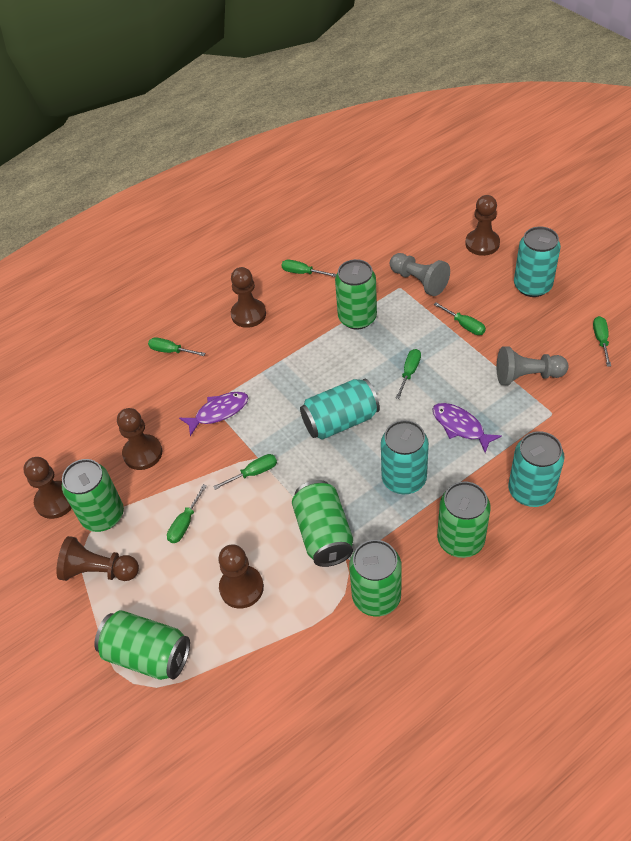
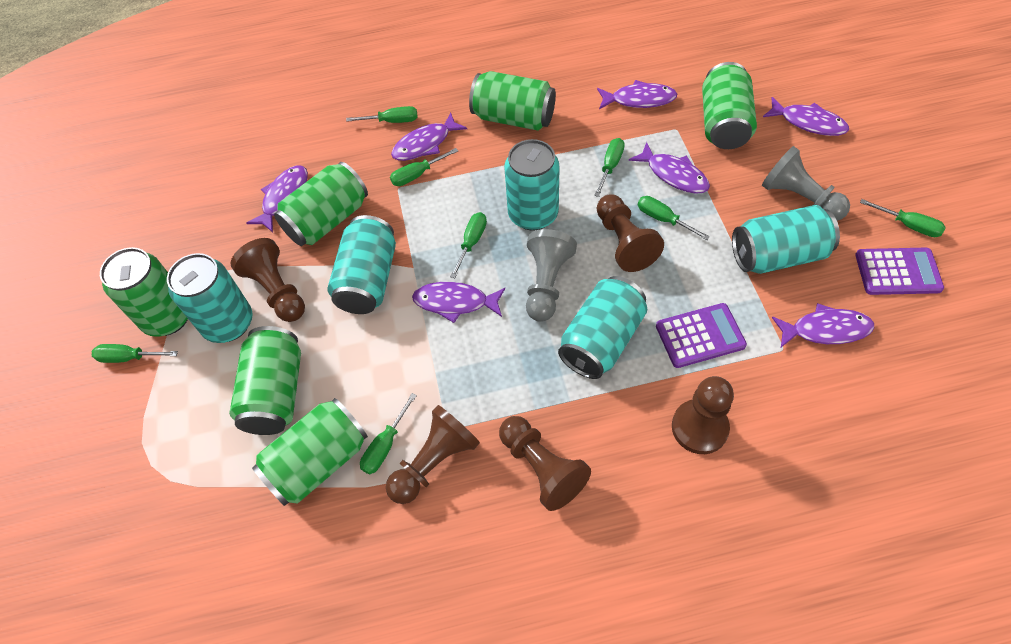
brown pawn: [23,457,72,519] [56,536,139,581] [117,408,162,470] [218,544,264,609] [231,267,266,328] [465,195,500,256] = 6 -> [230,238,305,322] [386,405,480,504] [499,416,591,511] [597,195,664,272] [672,376,734,454] = 5
green screwdriver: [148,337,205,356] [167,484,207,543] [213,454,277,490] [282,260,336,277] [396,349,421,399] [434,302,486,335] [593,316,611,367] = 7 -> [92,344,178,363] [346,106,418,123] [360,393,417,474] [390,148,458,186] [450,212,487,278] [594,138,625,197] [638,196,710,240] [860,199,945,237] = 8
purple calculator: none = 0 -> [656,303,747,368] [855,248,944,295] = 2
purple fish: [179,392,248,436] [432,403,502,453] = 2 -> [246,165,308,232] [391,112,467,161] [412,282,505,323] [597,80,677,109] [629,142,710,194] [763,97,849,136] [772,303,874,347] = 7
turquoise can: [300,379,380,440] [381,420,429,494] [508,431,565,507] [514,227,561,297] = 4 -> [167,253,253,343] [327,215,396,314] [504,139,560,231] [558,276,647,379] [732,205,840,274] = 5

